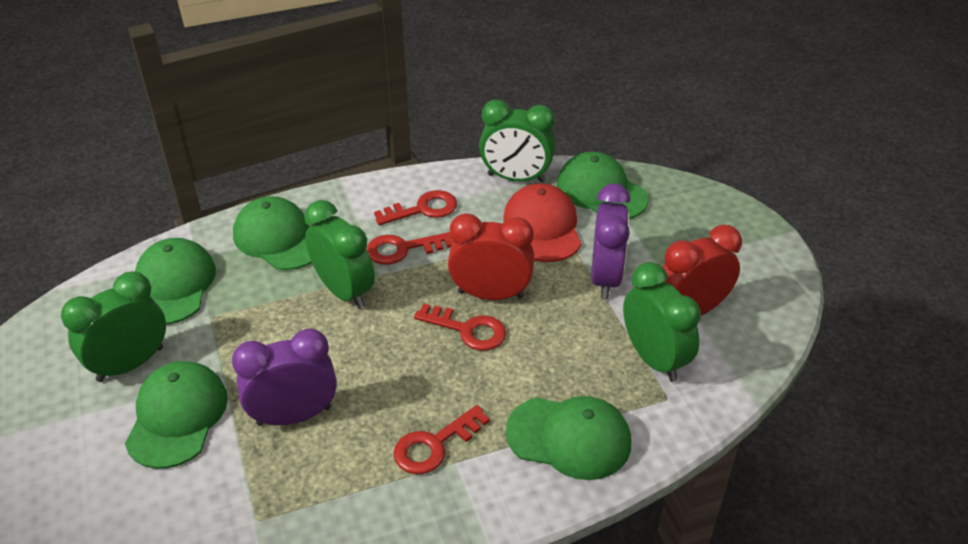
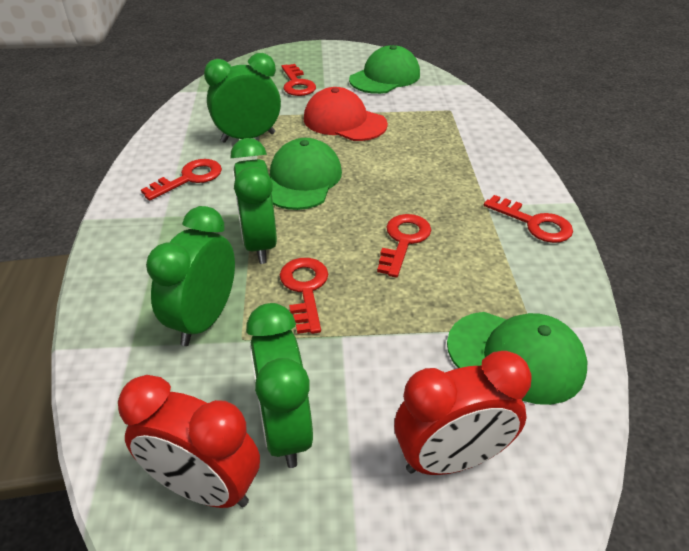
green cap: [125,361,228,469] [135,238,216,325] [233,196,312,270] [506,396,631,480] [556,152,649,219] = 5 -> [270,138,342,210] [349,45,420,94] [447,312,587,405] = 3
purple clock: [232,328,337,426] [591,184,631,299] = 2 -> none = 0
red key: [366,232,453,265] [374,190,457,225] [393,405,490,474] [414,304,506,351] = 4 -> [141,159,222,201] [280,258,328,334] [282,64,316,96] [377,214,431,278] [484,195,573,243] = 5

